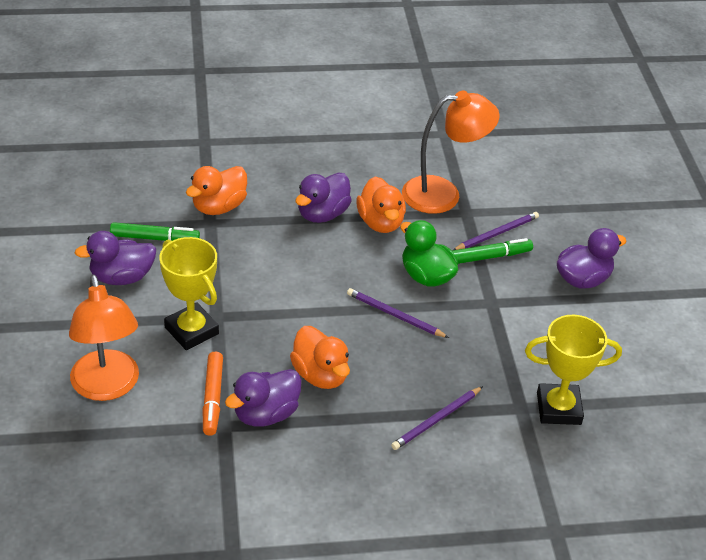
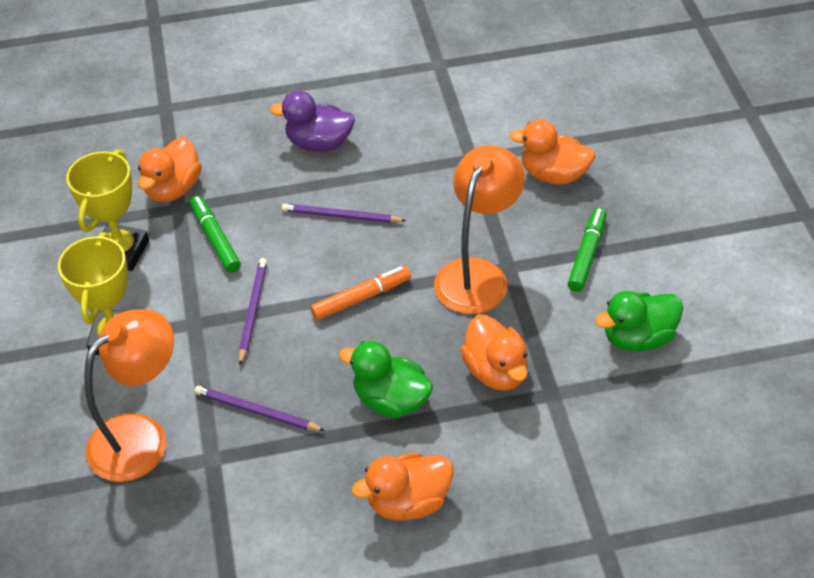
green duck: [400,220,458,287] = 1 -> [339,341,433,418] [595,291,683,352] = 2
orange duck: [186,166,247,215] [290,326,350,389] [356,176,406,233] = 3 -> [138,137,202,202] [352,453,454,521] [460,315,528,391] [509,119,595,185] = 4
purple duck: [75,231,156,285] [225,369,302,427] [295,172,352,223] [557,228,627,289] = 4 -> [270,91,355,152] = 1

